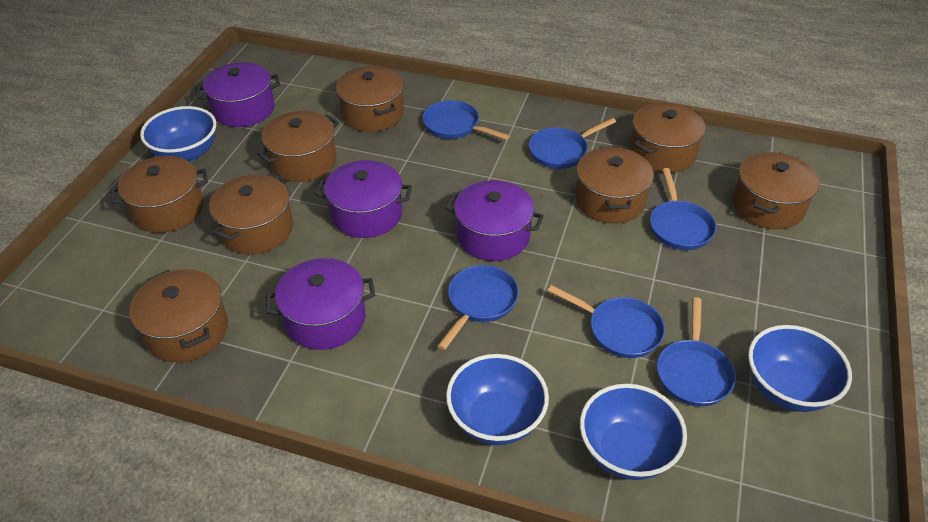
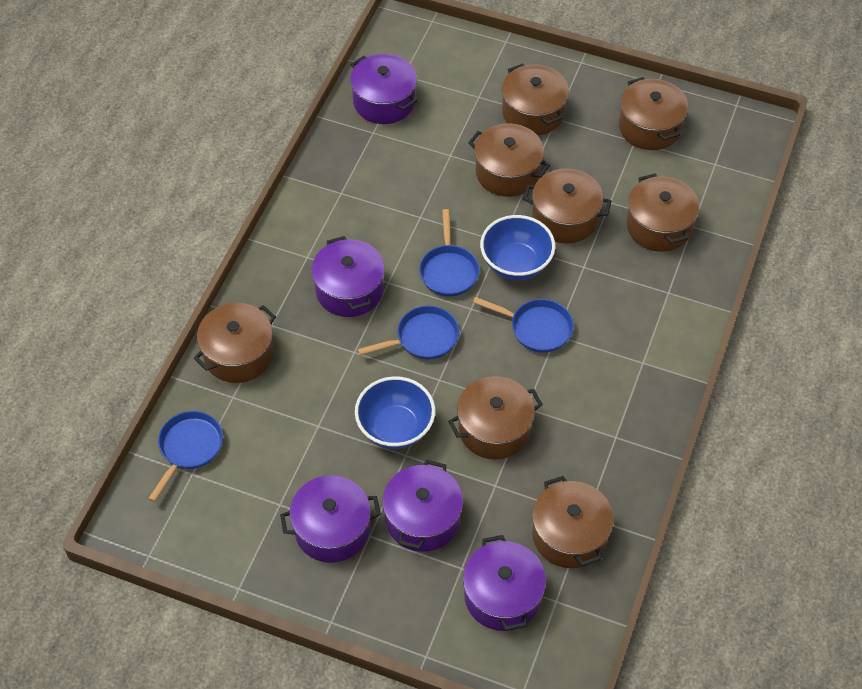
blue bowl: [140,106,216,162] [446,354,549,445] [580,384,687,480] [748,325,852,412] = 4 -> [355,376,435,449] [480,215,555,280] = 2
blue pan: [422,100,510,140] [437,265,519,350] [529,118,616,169] [548,285,665,358] [650,168,716,250] [657,297,736,407] = 6 -> [148,411,223,502] [358,306,459,359] [419,209,480,297] [473,297,574,353] = 4
purple pot: [196,62,280,127] [266,258,375,350] [315,160,412,238] [445,180,544,261] = 4 -> [280,475,381,563] [311,236,385,317] [350,54,417,124] [382,460,463,552] [463,535,546,631] = 5

